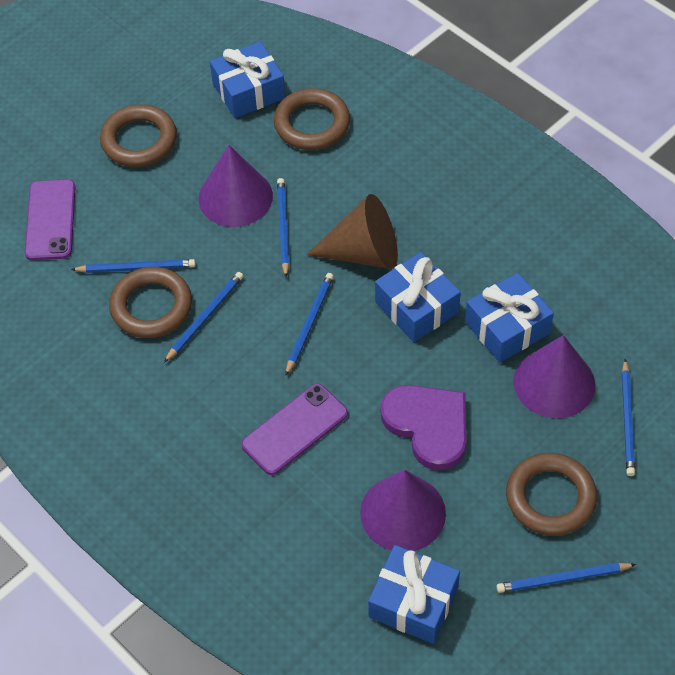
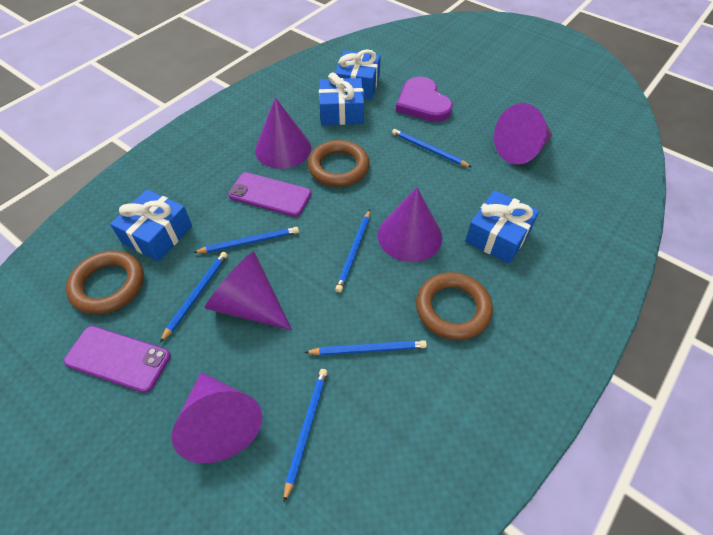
brown cone: [307,194,398,269] = 1 -> none = 0
brown ring: [100,105,177,167] [109,267,192,338] [274,88,350,150] [506,453,597,536] = 4 -> [66,250,144,315] [308,140,370,187] [416,272,493,340] = 3
purple cone: [198,145,273,227] [360,469,446,551] [514,335,595,418] = 3 -> [172,372,262,463] [205,252,292,330] [255,97,311,169] [378,187,442,262] [494,103,552,164] = 5

